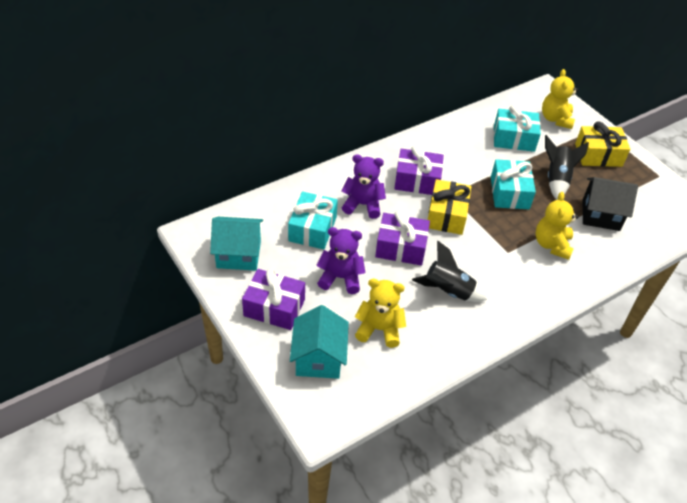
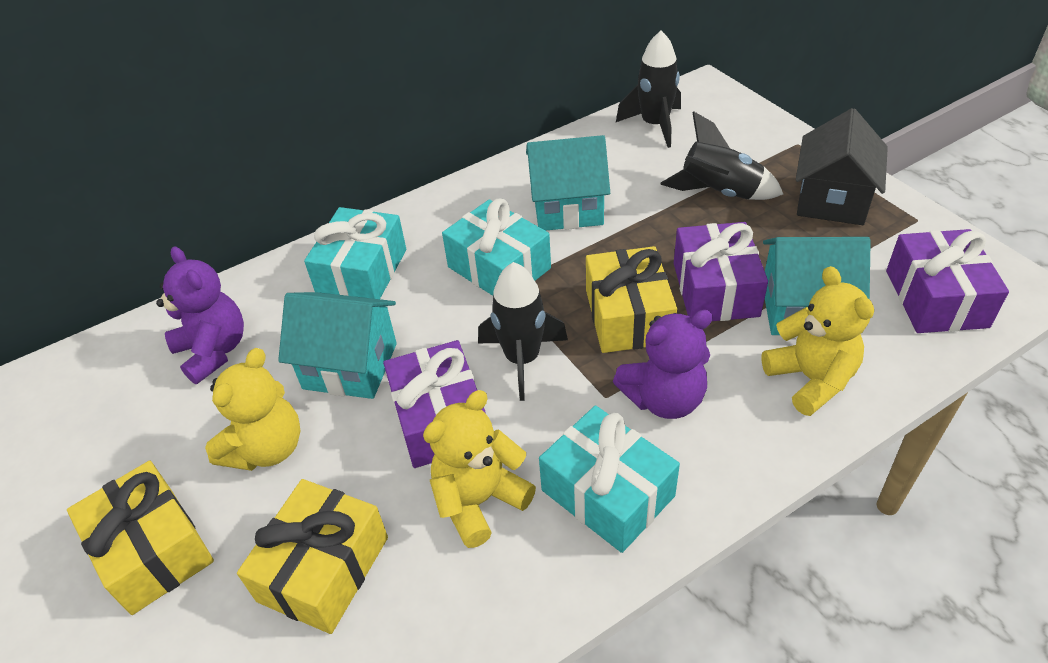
black rocket: [412,241,487,302] [545,135,589,200] = 2 -> [478,262,568,401] [616,31,681,148] [660,112,783,200] = 3
turquoise house: [210,217,263,271] [290,305,349,379] = 2 -> [278,292,397,399] [526,135,610,231] [763,237,871,335] = 3
yellow gift: [428,179,471,235] [575,122,630,167] = 2 -> [67,461,214,615] [237,479,388,634] [586,246,677,353] = 3

